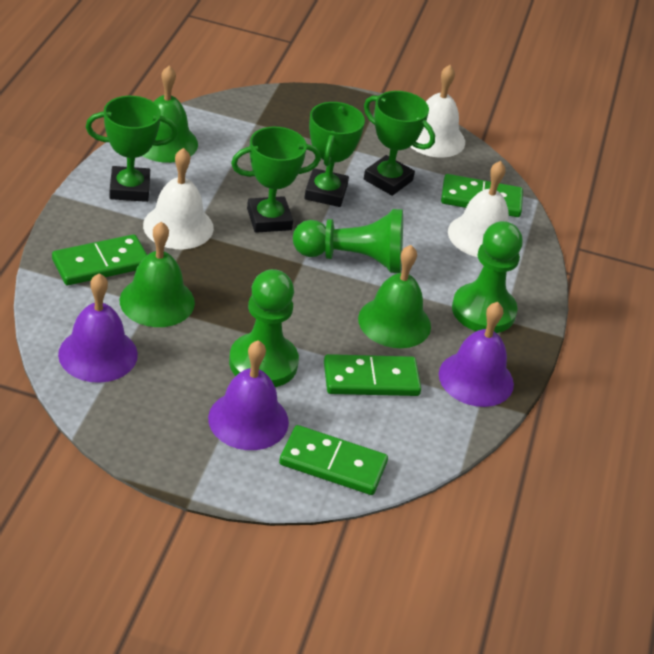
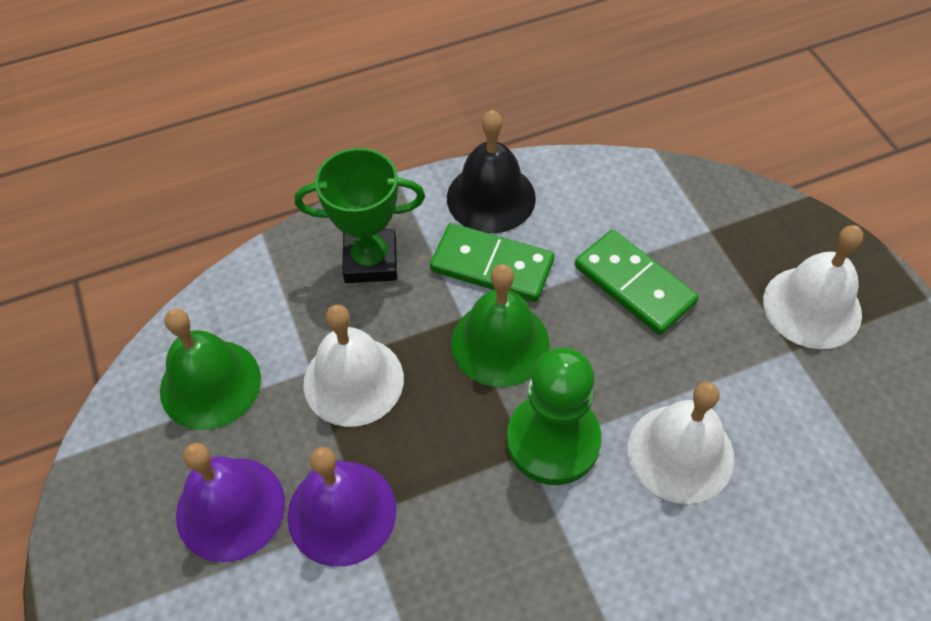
black bell: none = 0 -> [447,110,536,233] = 1
green bell: [120,221,195,327] [143,66,198,163] [358,245,431,348] = 3 -> [160,308,261,430] [451,264,550,387] = 2
green domino: [52,234,147,285] [279,425,388,495] [324,354,421,396] [441,174,523,217] = 4 -> [430,223,554,302] [575,230,698,335] = 2
green pawn: [229,269,299,387] [293,209,403,273] [452,221,523,333] = 3 -> [507,347,602,485] = 1
green trophy: [86,96,178,202] [231,127,321,233] [304,102,365,207] [364,91,435,196] = 4 -> [295,148,425,283] = 1
purple bell: [58,273,138,383] [208,340,289,450] [439,302,514,407] = 3 -> [176,443,285,562] [287,447,396,567] = 2

